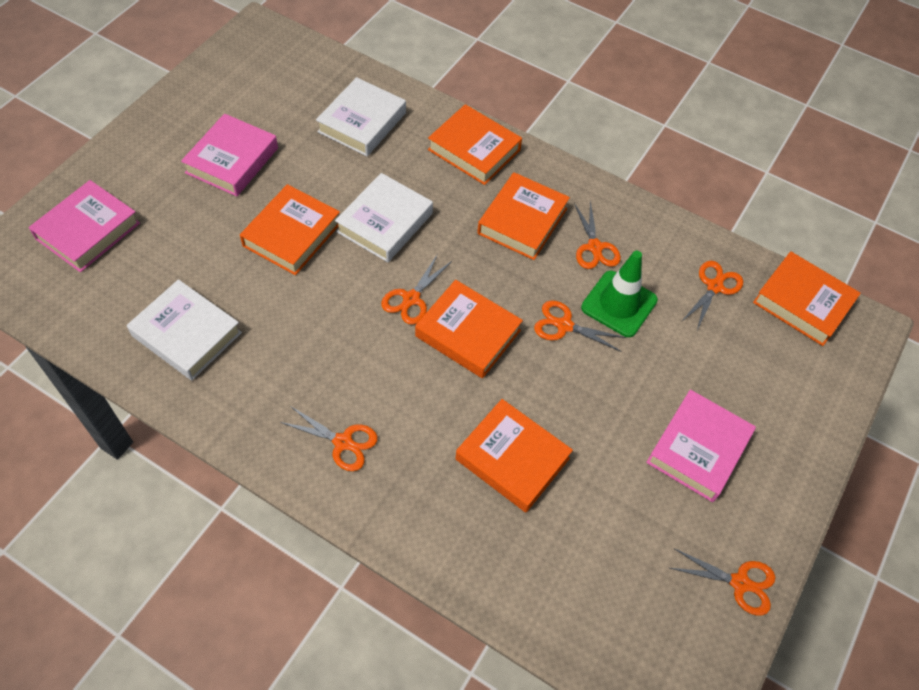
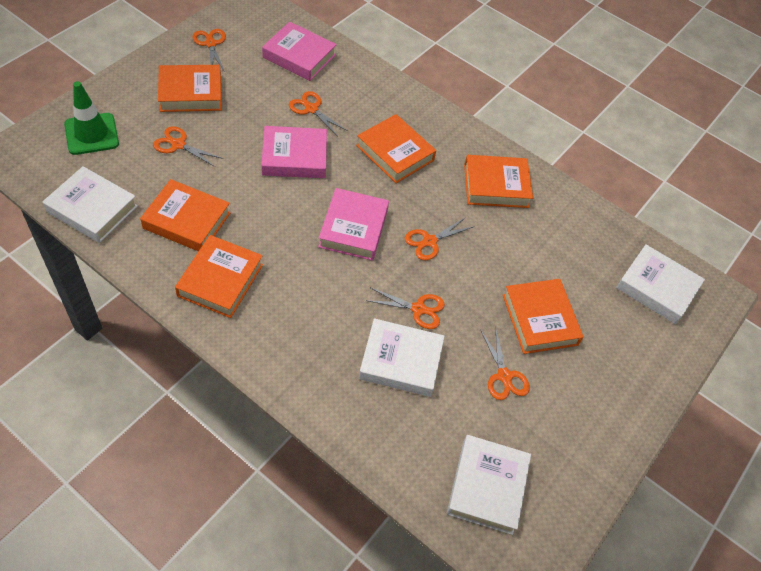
white book: [127,279,242,380] [316,77,406,156] [335,173,433,262] = 3 -> [43,166,138,243] [359,318,445,397] [447,435,531,535] [616,245,705,324] = 4

